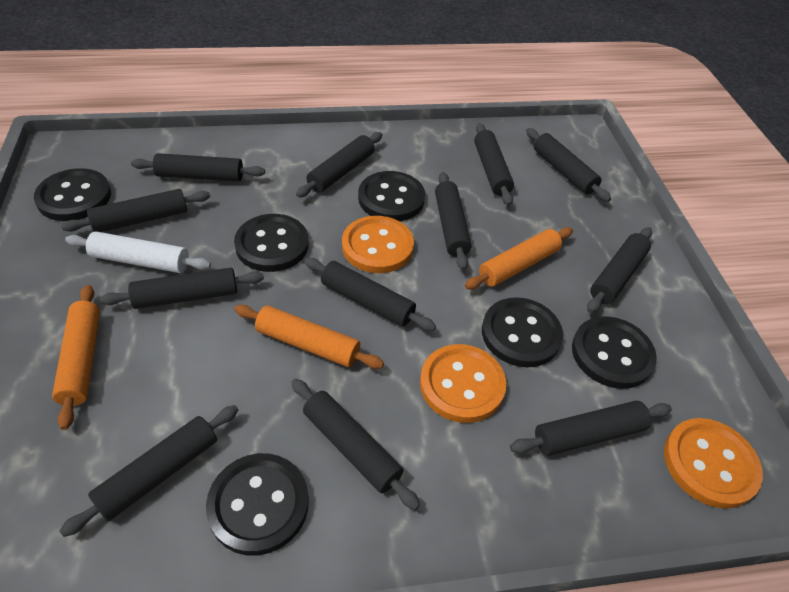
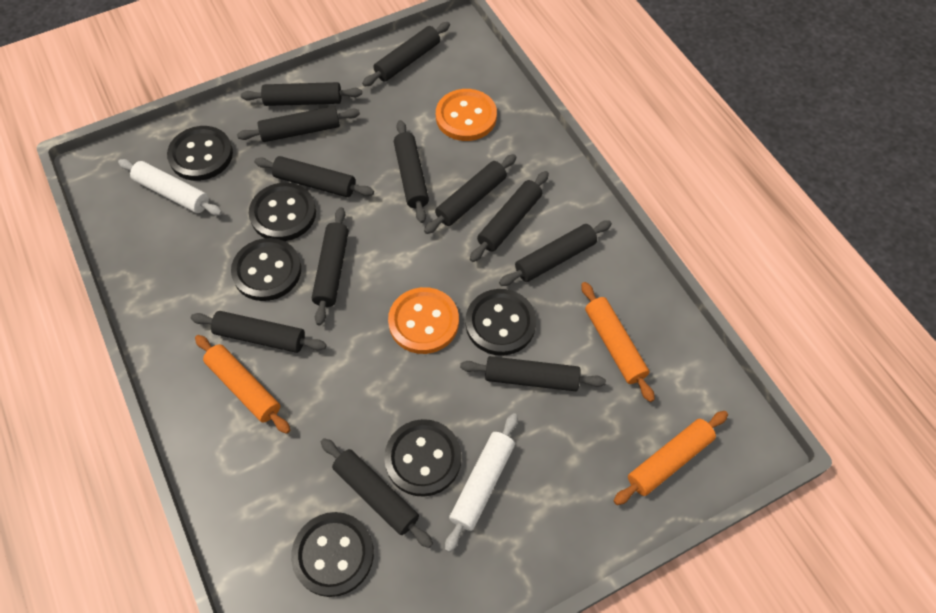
orange button: [342,216,414,273] [420,344,506,423] [664,418,763,509] = 3 -> [388,287,459,354] [436,89,497,141] = 2
white rolling pin: [65,231,211,273] = 1 -> [118,159,222,216] [445,413,518,552] = 2

